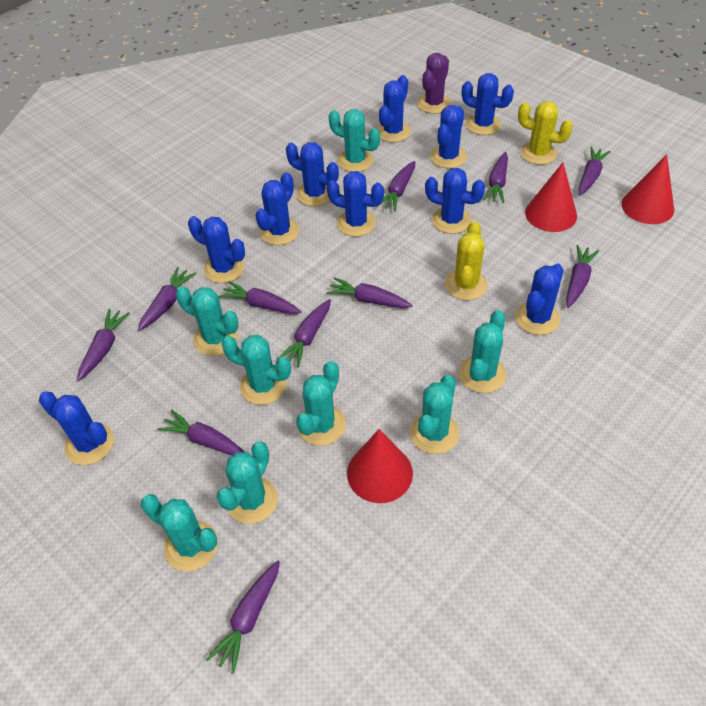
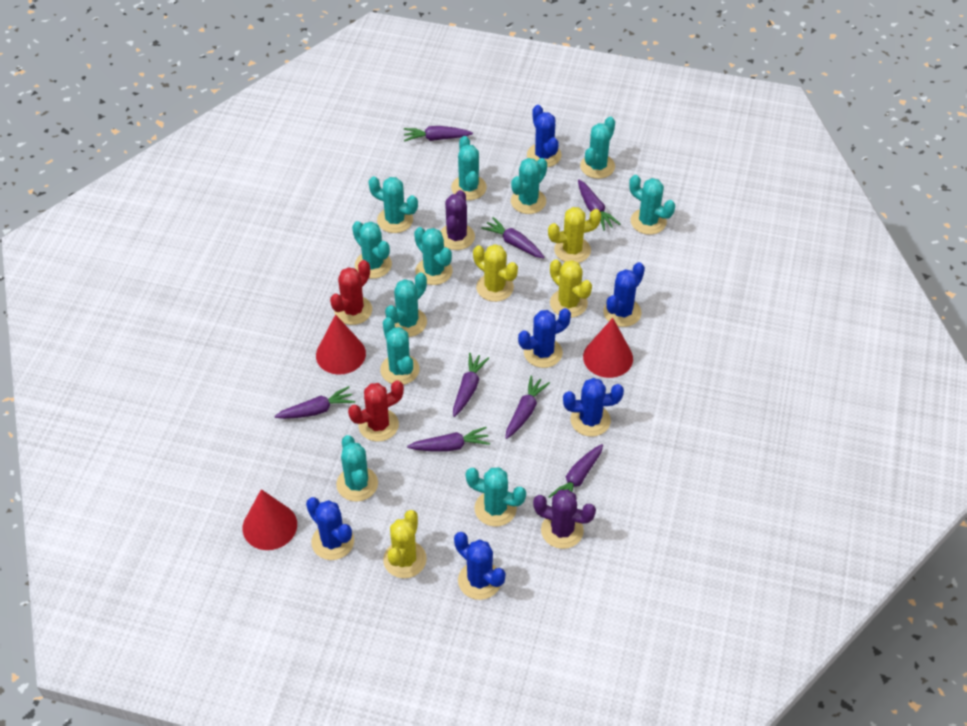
blue cactus: [39,391,114,465] [188,216,245,283] [255,172,299,245] [286,142,339,206] [327,171,384,237] [376,75,411,142] [425,168,485,234] [430,105,467,168] [462,73,514,135] [515,264,564,335] = 10 -> [306,497,354,560] [454,532,505,600] [518,308,571,368] [527,105,561,167] [563,378,624,437] [603,262,645,327] = 6
purple cactus: [417,53,451,114] = 1 -> [440,190,475,250] [533,489,596,549] = 2
purple carrot: [77,309,130,381] [138,267,196,331] [157,410,244,456] [206,561,280,674] [218,281,301,314] [277,299,331,368] [326,277,413,308] [376,161,415,211] [483,152,508,203] [566,245,599,308] [579,146,611,195] = 11 -> [274,386,355,419] [404,126,473,142] [407,427,490,452] [453,353,489,417] [481,217,544,258] [505,375,550,439] [548,444,603,498] [578,180,620,231] = 8
red cactus: none = 0 -> [330,260,372,325] [348,380,404,442] = 2
turquoise cactus: [141,494,218,572] [176,286,238,356] [217,442,278,524] [222,335,291,405] [296,361,346,446] [328,109,380,172] [410,375,460,454] [459,310,506,393] = 8 -> [336,435,378,502] [352,221,392,279] [368,176,418,233] [380,317,419,385] [385,273,427,337] [414,227,453,285] [451,136,487,200] [466,467,526,527] [511,158,547,214] [580,117,615,179] [629,175,675,235] = 11
yellow cactus: [445,222,488,300] [518,101,573,165] = 2 -> [383,510,427,578] [473,244,518,302] [548,207,601,263] [550,259,592,318] = 4

